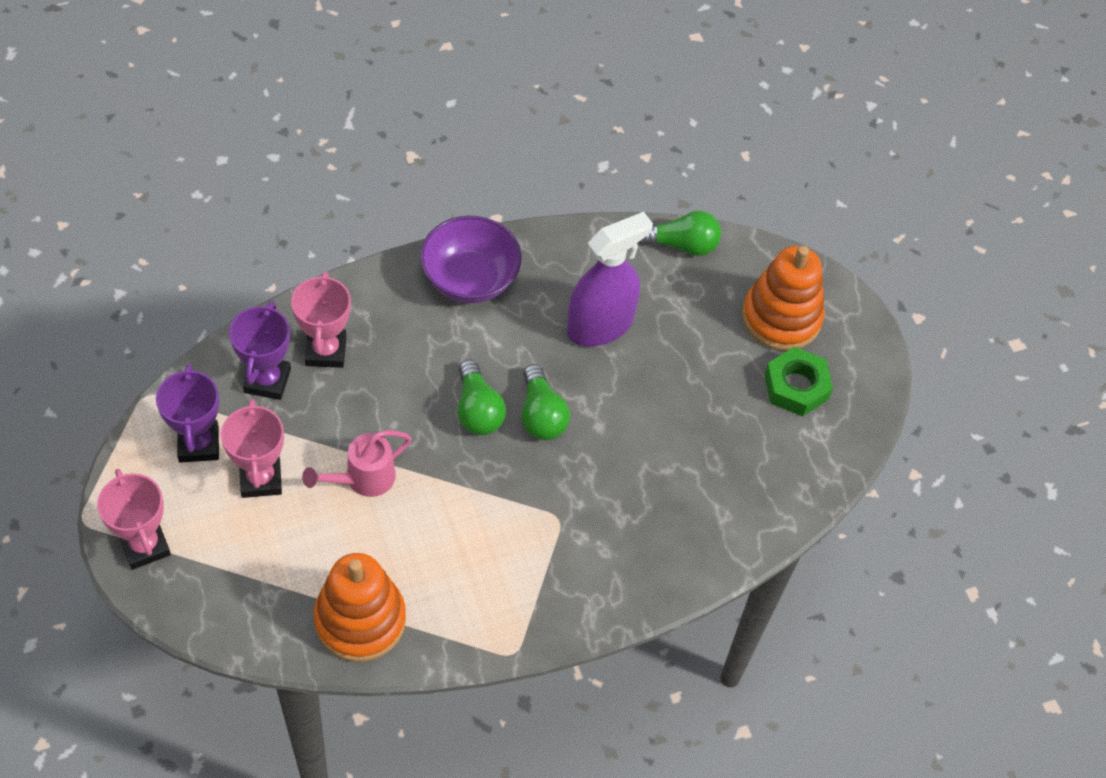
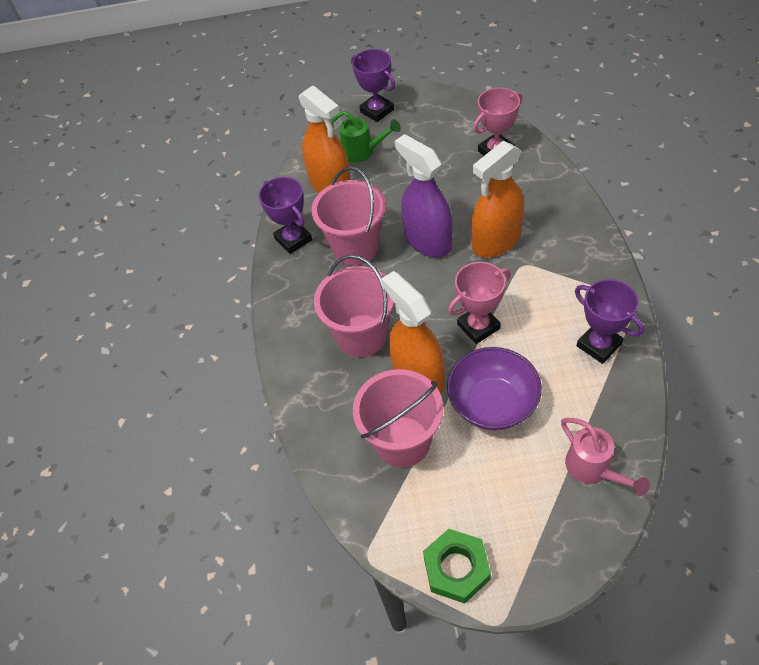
green light bulb: [458,360,506,435] [522,364,570,440] [638,211,721,256] = 3 -> none = 0
green watering can: none = 0 -> [331,111,401,163] = 1
orange spray bottle: none = 0 -> [299,85,351,193] [381,271,445,394] [472,141,524,258] = 3
orange stacking toy: [314,553,406,662] [742,246,825,351] = 2 -> none = 0
pink bucket: none = 0 -> [312,166,386,266] [314,255,395,357] [353,369,443,467] = 3
pink trophy: [97,469,171,570] [221,399,284,498] [291,272,351,368] = 3 -> [448,262,511,344] [473,88,522,156] = 2
purple trophy: [156,364,219,463] [229,302,291,400] = 2 -> [259,177,312,254] [351,49,395,122] [575,279,644,364] = 3

